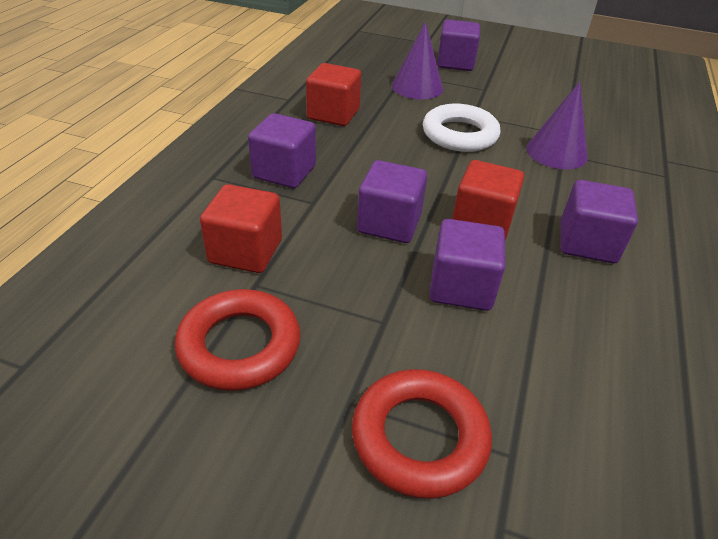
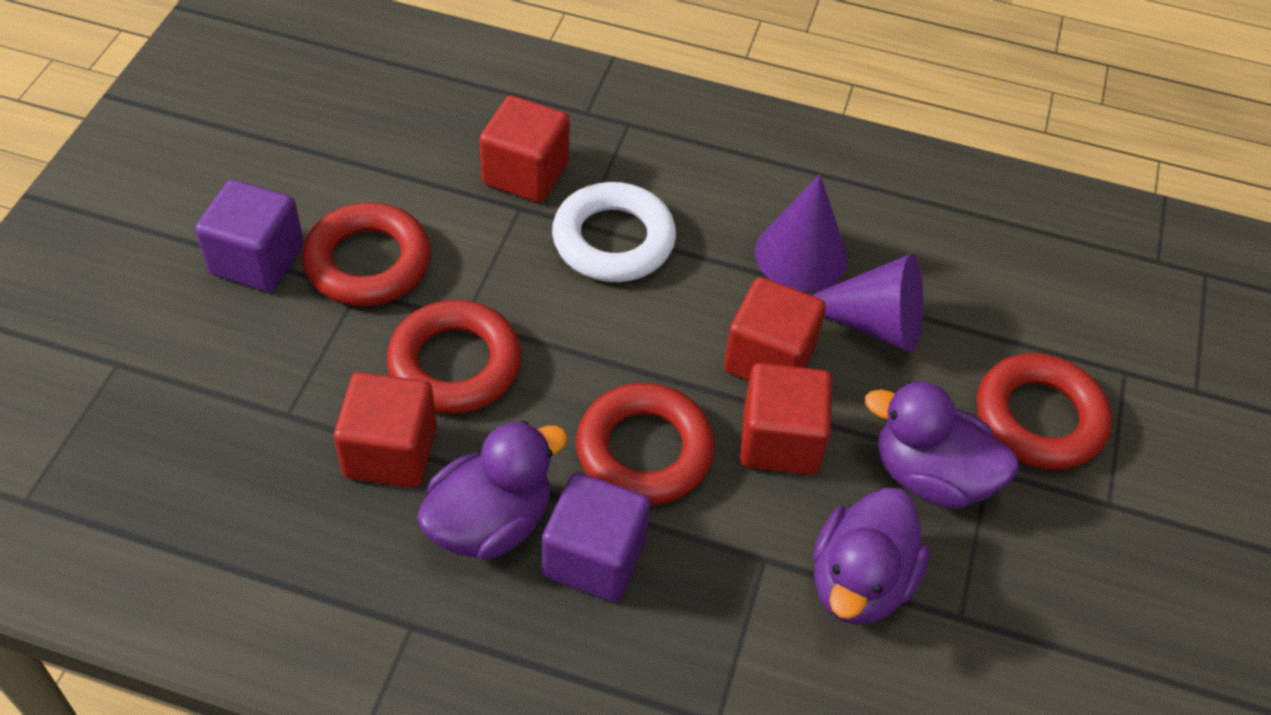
purple cube: [248,113,316,188] [357,160,427,243] [429,219,505,311] [437,19,480,71] [561,180,638,263] = 5 -> [195,179,304,292] [542,472,650,602] = 2
purple duck: none = 0 -> [417,420,568,560] [813,488,930,625] [865,381,1019,509] = 3
red cube: [200,184,282,273] [306,63,361,126] [452,160,524,239] = 3 -> [334,372,437,488] [479,95,570,203] [724,277,826,381] [740,363,832,475] = 4
red ring: [175,289,301,391] [352,369,492,499] = 2 -> [302,202,431,306] [387,300,521,414] [576,383,715,505] [977,353,1112,470] = 4

